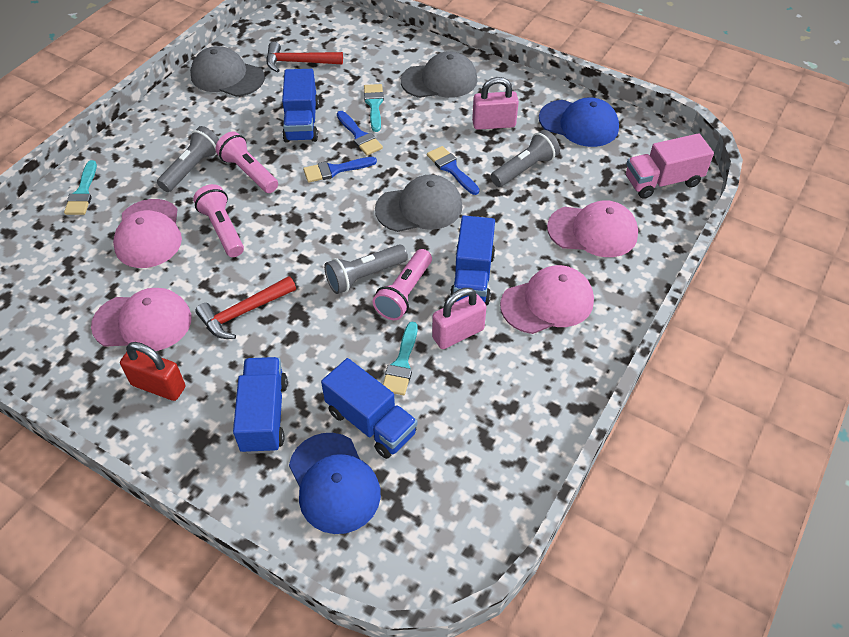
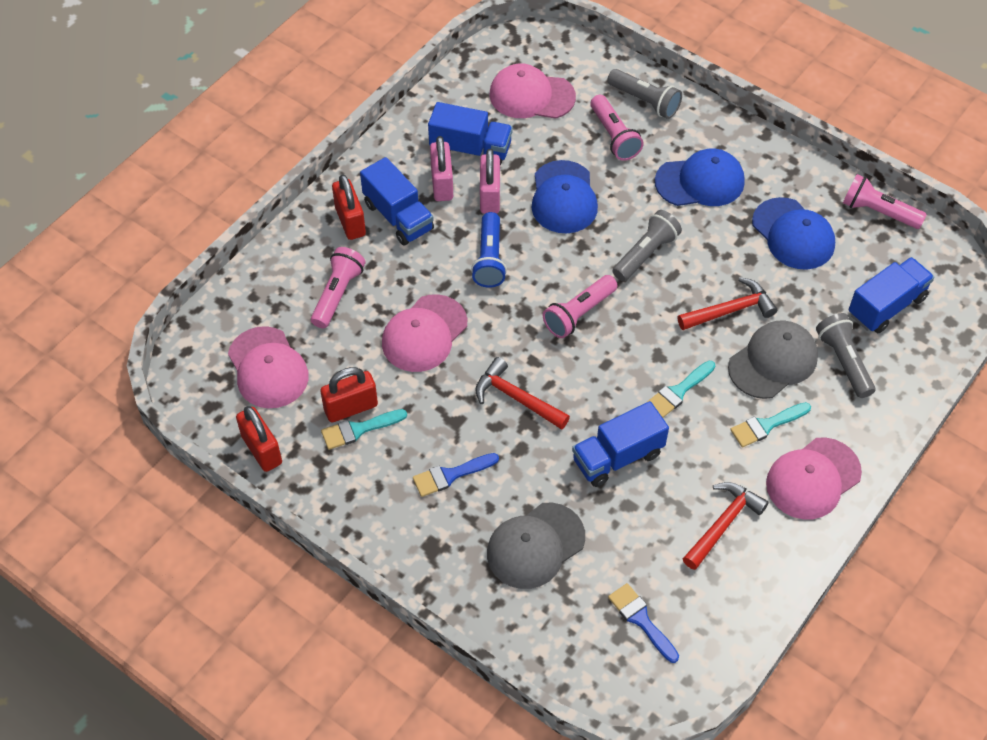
blue brush: [303,157,377,183] [337,111,383,155] [427,146,480,195] = 3 -> [413,453,499,497] [608,583,679,663] = 2
blue cap: [289,433,381,534] [539,97,619,147] = 2 -> [532,160,598,233] [655,149,745,206] [752,197,835,270] = 3
blue flashlight: none = 0 -> [471,212,507,288] = 1
grey cap: [190,46,265,97] [375,174,462,232] [401,51,477,98] = 3 -> [487,503,585,589] [728,321,818,399] = 2
pink flashlight: [193,184,244,257] [215,132,278,193] [372,249,432,320] = 3 -> [311,247,366,328] [543,275,618,338] [590,95,644,161] [843,174,927,229] = 4
pink truck: [626,133,714,199] = 1 -> none = 0
red hammer: [195,276,296,339] [266,42,343,72] = 2 -> [475,357,570,430] [678,277,777,330] [683,482,769,570] = 3
red padlock: [120,342,185,401] = 1 -> [236,406,282,472] [320,367,378,422] [332,174,366,240] = 3

